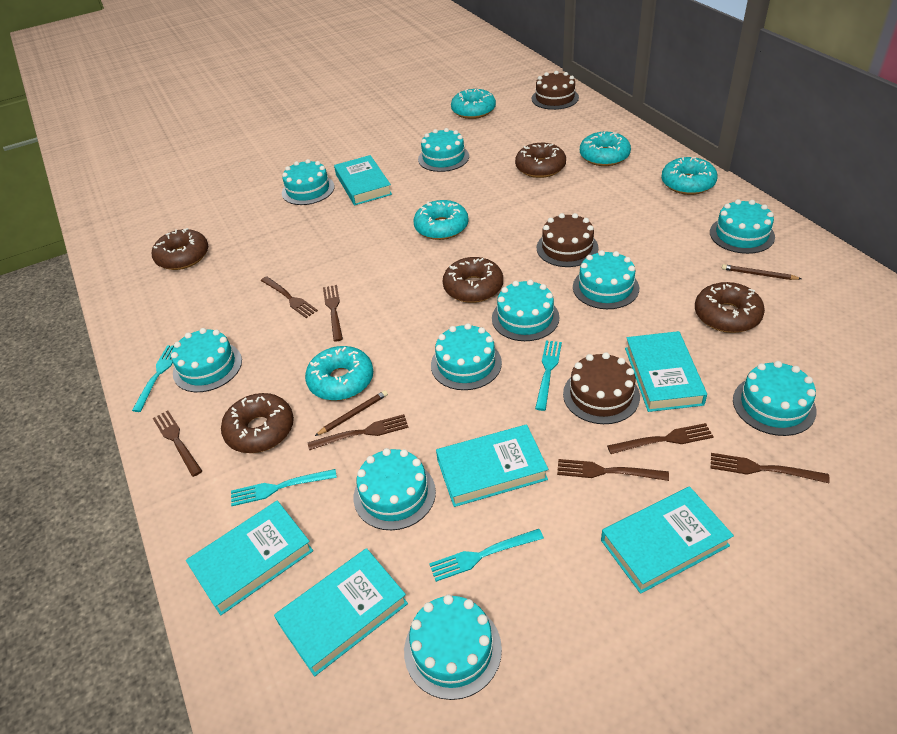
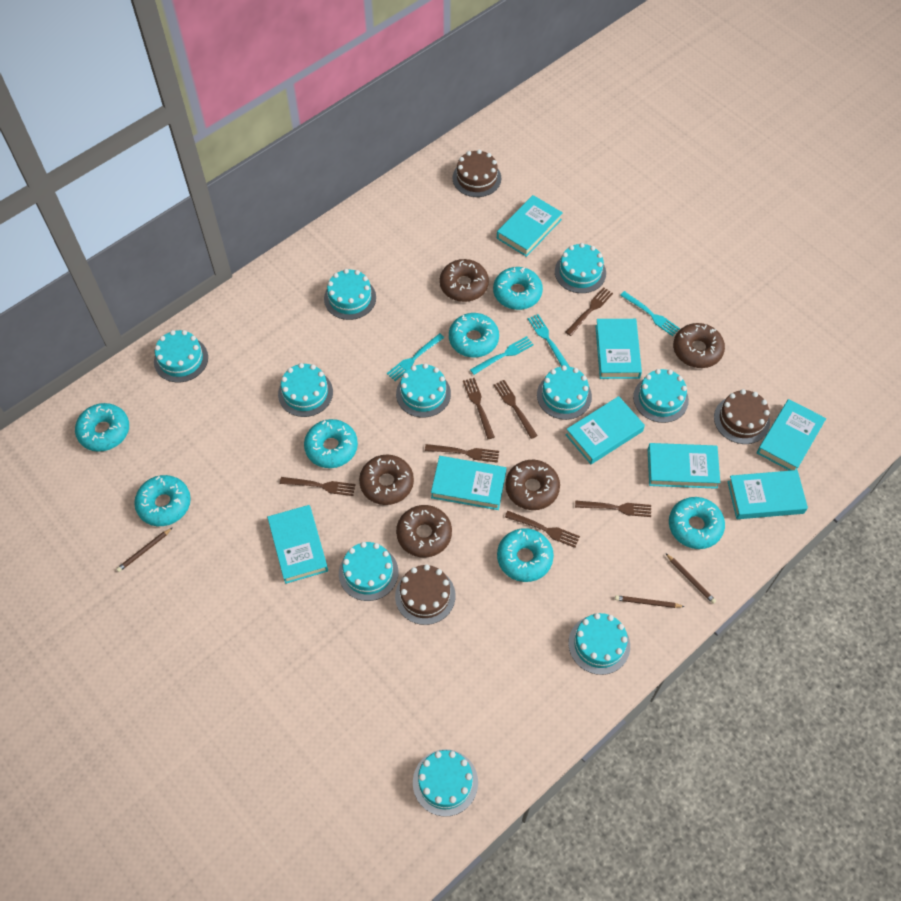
brown pencil: [315,390,388,436] [722,264,801,280] = 2 -> [116,527,173,572] [615,595,685,608] [665,553,716,604] = 3
turquoise book: [186,501,313,615] [274,548,408,676] [334,155,392,206] [436,424,548,507] [601,486,734,594] [625,331,707,412] = 6 -> [267,505,328,584] [431,456,506,510] [497,195,563,257] [565,396,645,464] [595,319,642,379] [648,443,720,489] [727,470,808,519] [757,399,826,471] = 8
turquoise donut: [305,346,373,401] [413,200,469,240] [451,89,496,119] [580,131,631,166] [661,157,718,195] = 5 -> [75,403,129,452] [134,475,191,526] [304,419,358,468] [449,313,499,357] [493,267,543,310] [497,528,554,582] [669,497,725,549] = 7

